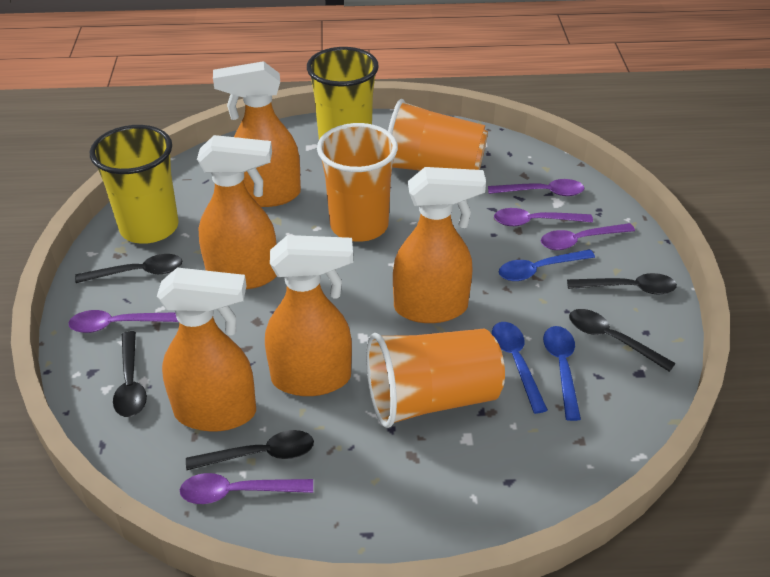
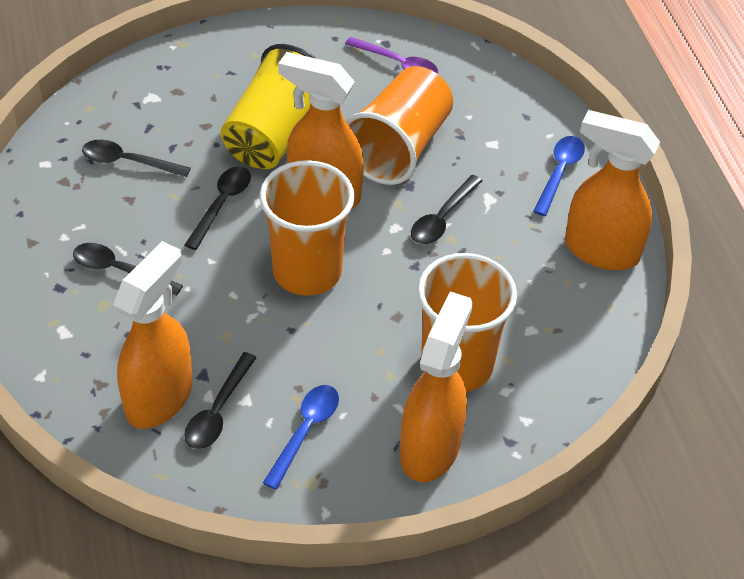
blue spoon: [492,322,548,414] [499,249,595,281] [543,326,581,421] = 3 -> [263,385,339,490] [533,136,585,216] = 2
orange spray bottle: [157,268,256,432] [197,135,276,289] [213,61,301,207] [265,235,353,396] [393,167,486,323] = 5 -> [113,241,192,429] [278,52,364,209] [400,291,473,482] [565,110,660,270] = 4
purple spoon: [68,310,178,333] [180,473,313,504] [488,179,584,196] [494,208,593,226] [541,223,635,250] = 5 -> [345,37,438,74] = 1
yellow cup: [90,125,179,244] [307,47,379,139] = 2 -> [221,44,317,169] = 1

